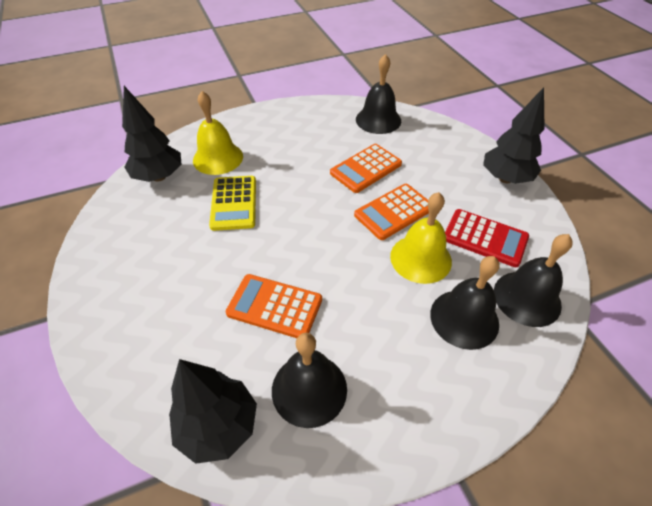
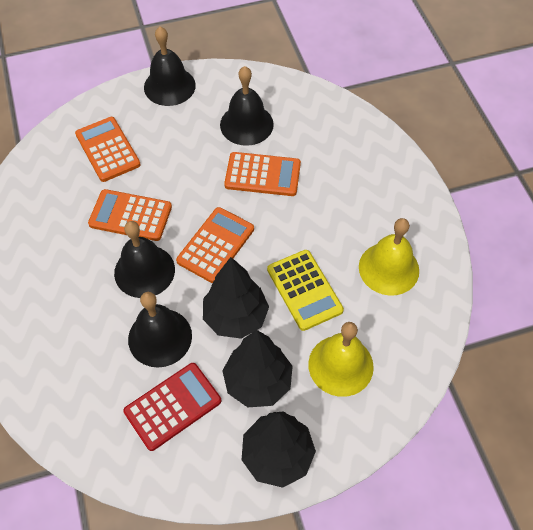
orange calculator: [226,274,322,338] [330,144,402,193] [354,184,429,240] = 3 -> [75,117,141,182] [88,189,172,241] [176,207,254,283] [224,152,301,196] = 4

